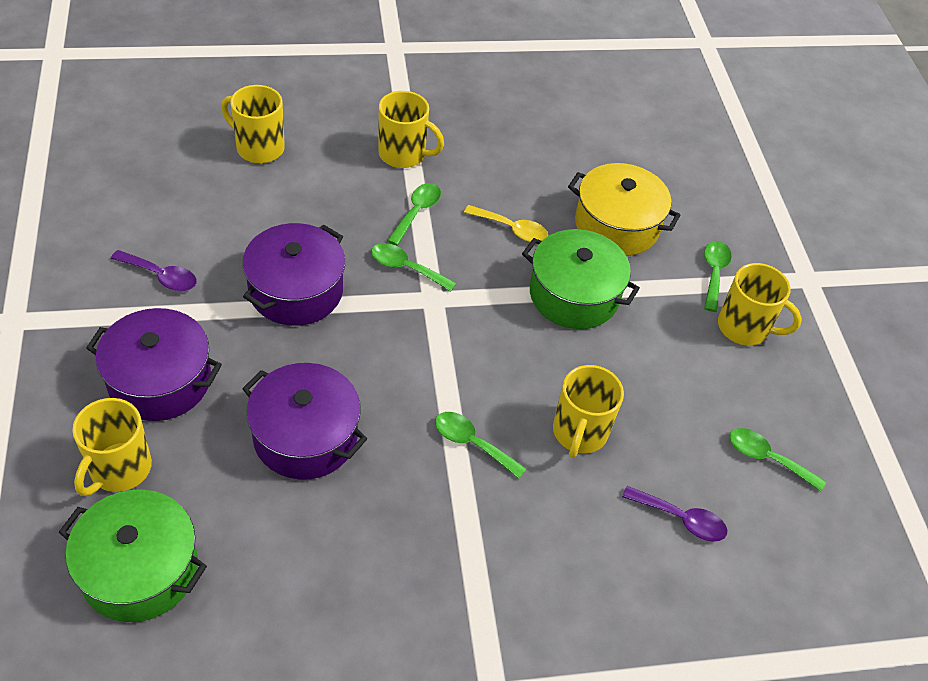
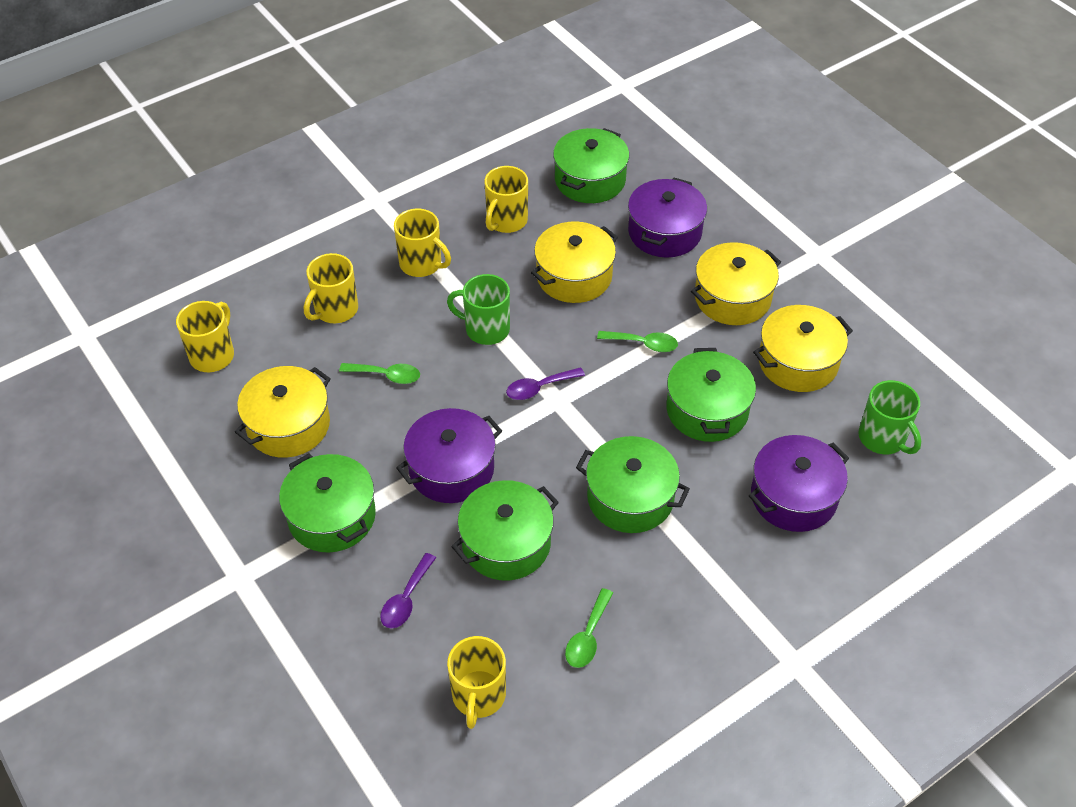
green mug: none = 0 -> [447,274,510,345] [859,380,921,454] = 2
green pot: [59,489,207,622] [522,229,640,329] = 2 -> [279,453,376,553] [451,480,559,581] [553,128,629,203] [576,436,690,533] [666,348,756,442] = 5
green spoon: [371,243,456,292] [387,183,441,245] [435,412,527,479] [704,241,732,312] [729,428,826,491] = 5 -> [339,363,420,384] [565,588,613,668] [597,331,678,352] = 3
yellow pot: [568,163,680,256] = 1 -> [235,366,331,458] [531,222,618,303] [691,242,781,325] [753,305,853,392] = 4
yellow spoon: [464,205,548,242] = 1 -> none = 0

